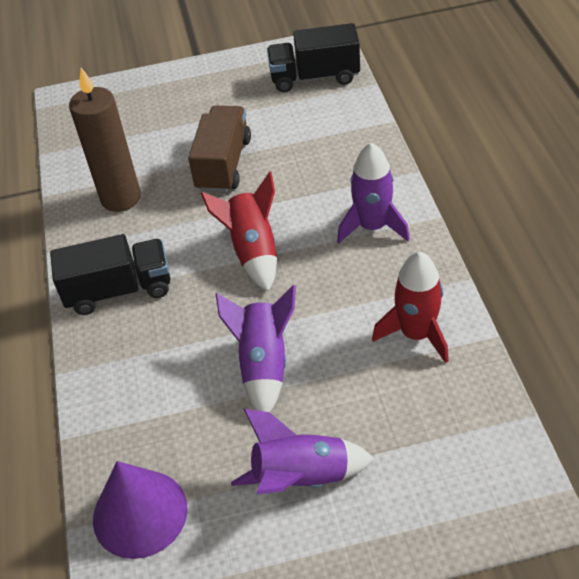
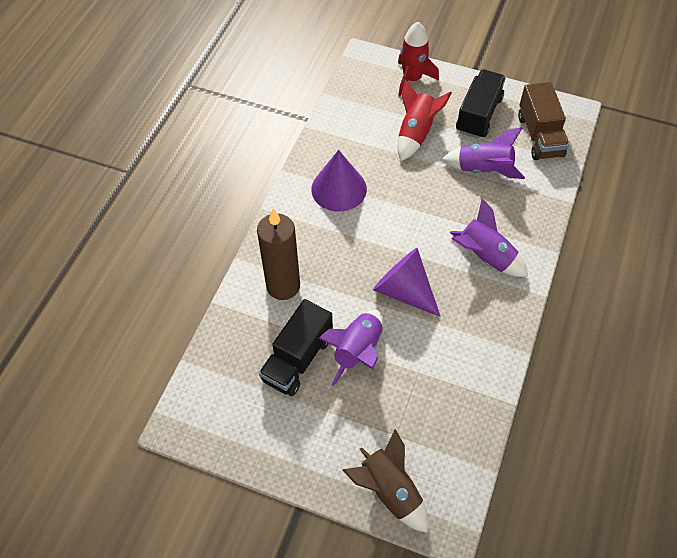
brown rocket: none = 0 -> [343,429,428,533] = 1
purple cone: [93,461,187,559] = 1 -> [311,150,367,212] [373,248,441,317] = 2

